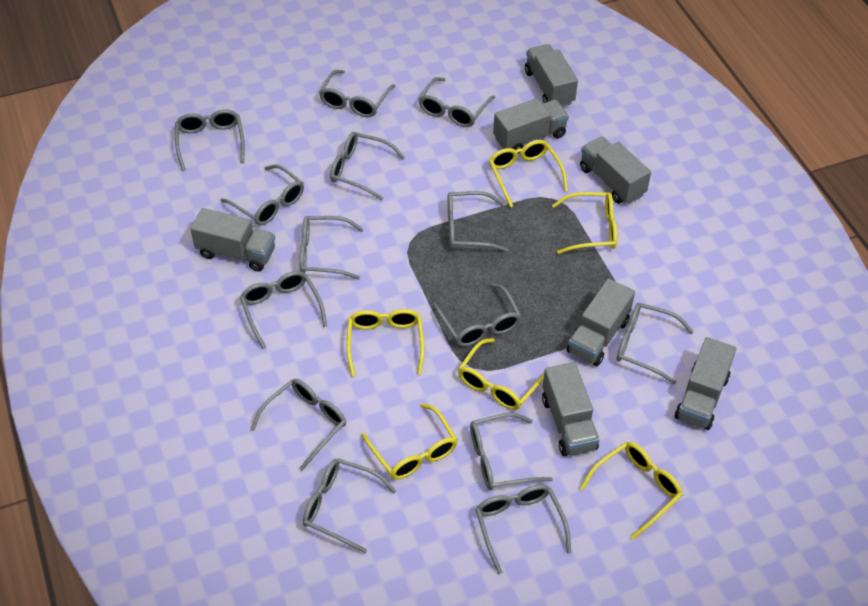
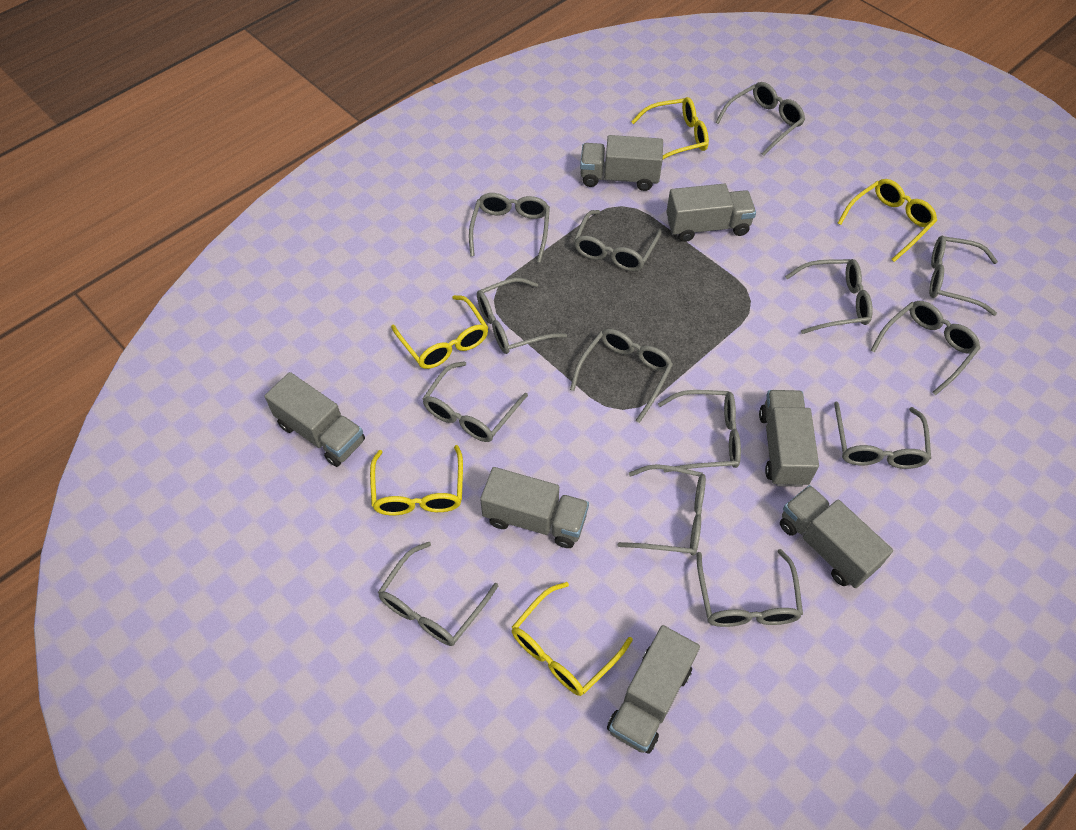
yellow glasses: [347,309,424,376] [361,403,458,480] [458,338,544,410] [489,140,568,207] [552,192,617,254] [580,442,683,540] = 6 -> [370,445,463,515] [391,295,488,369] [512,582,633,696] [631,97,709,159] [838,179,937,262] = 5

